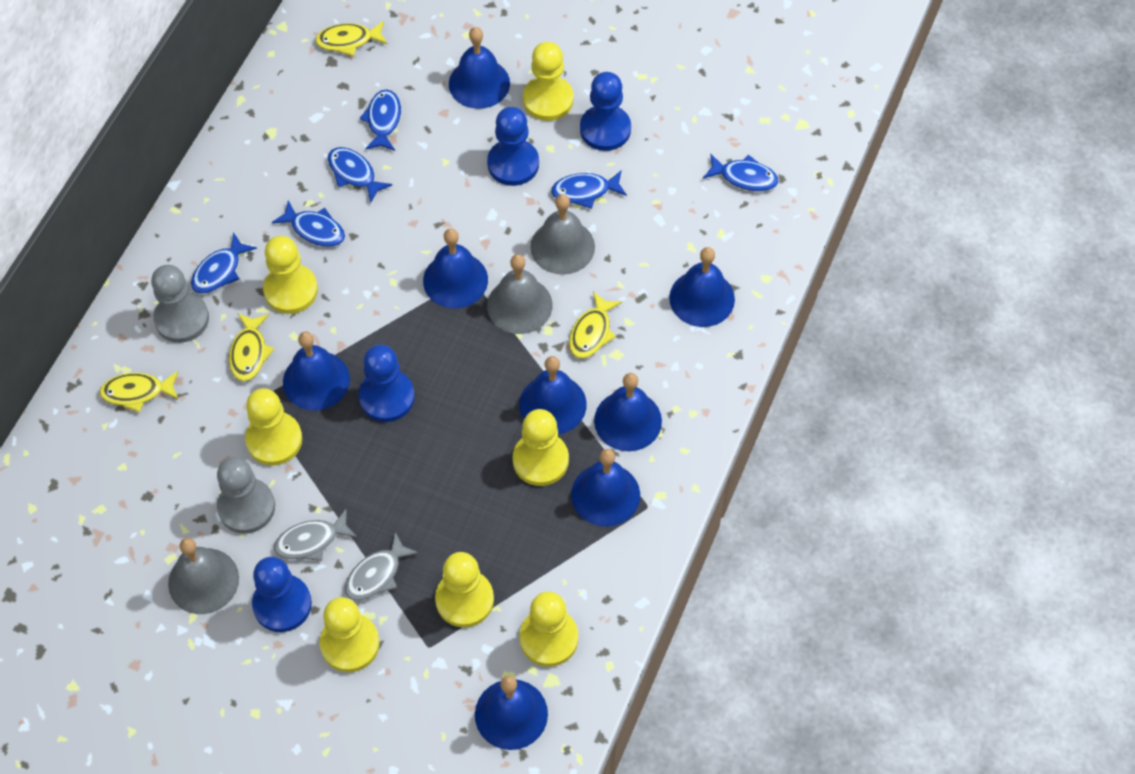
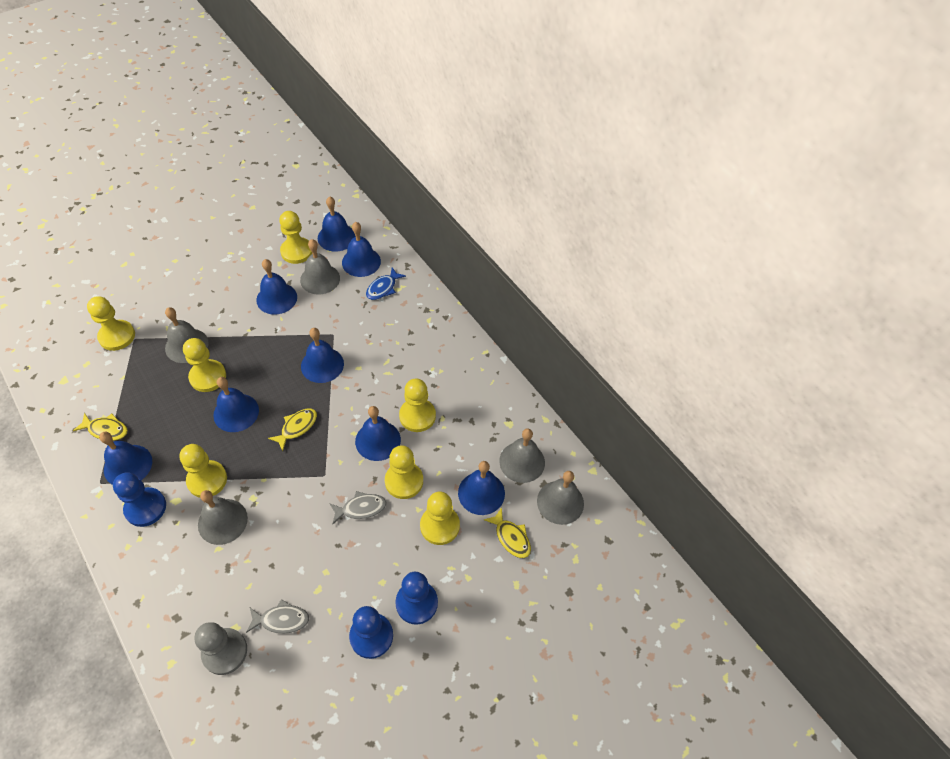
blue fish: [191,232,257,294] [272,201,345,247] [328,147,393,203] [359,89,401,151] [551,170,627,209] [703,153,778,191] = 6 -> [366,268,406,300] = 1
blue pawn: [252,557,312,632] [359,345,415,422] [487,107,539,186] [580,72,631,151] = 4 -> [113,472,166,527] [349,606,393,659] [395,572,438,625] = 3
grey bell: [168,538,239,614] [487,254,553,334] [530,194,595,275] = 3 -> [165,307,209,363] [198,490,248,545] [300,239,340,295] [499,428,545,483] [537,471,584,525] = 5
grey pawn: [151,265,209,343] [217,457,275,534] = 2 -> [195,622,247,675] = 1
yellow fish: [99,371,179,412] [229,313,274,381] [315,21,388,56] [569,291,622,359] = 4 -> [73,413,128,441] [268,409,317,451] [484,507,531,558] = 3

